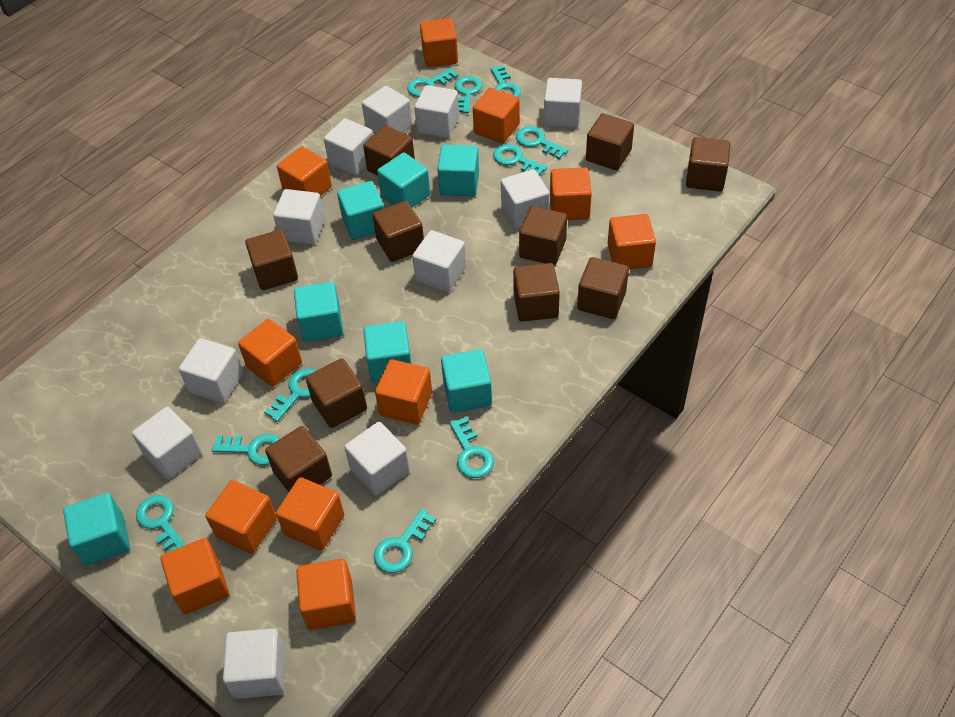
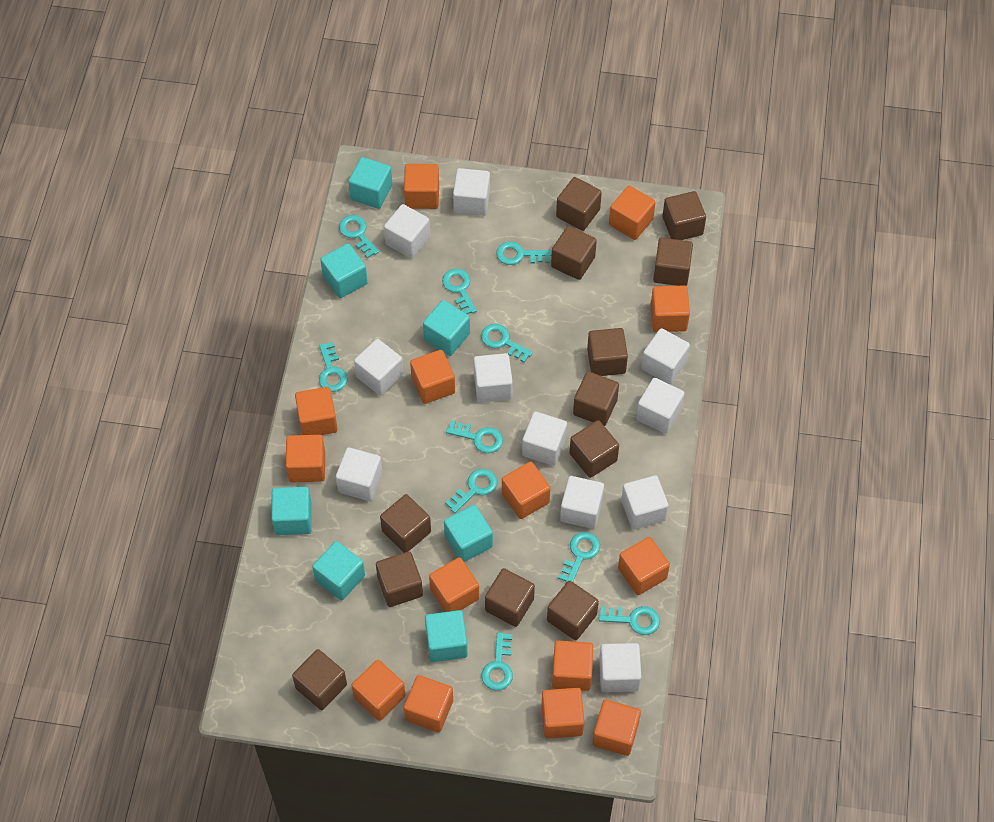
brown cube: [245,229,298,290] [265,426,332,492] [306,358,367,428] [363,125,415,176] [373,201,424,262] [513,263,560,322] [519,206,567,265] [577,257,629,319] [586,113,634,170] [686,137,730,191] = 10 -> [292,649,347,710] [376,551,423,607] [380,494,431,553] [485,568,535,627] [547,581,599,640] [551,226,597,280] [556,177,602,231] [570,420,619,478] [573,371,619,426] [587,328,628,376] [653,238,693,286] [662,191,706,240] = 12
orange cube: [160,538,229,614] [206,480,277,554] [238,319,302,387] [276,477,344,551] [277,146,332,196] [297,559,356,630] [375,359,432,425] [420,18,458,67] [473,88,520,143] [550,167,592,220] [607,214,656,269] = 11 -> [286,435,325,483] [295,387,338,435] [351,660,406,721] [404,164,439,209] [404,675,453,732] [410,350,455,404] [429,557,479,612] [502,462,551,519] [541,688,584,739] [552,641,593,691] [593,700,641,756] [609,186,656,240] [618,537,670,595] [651,286,690,332] = 14

